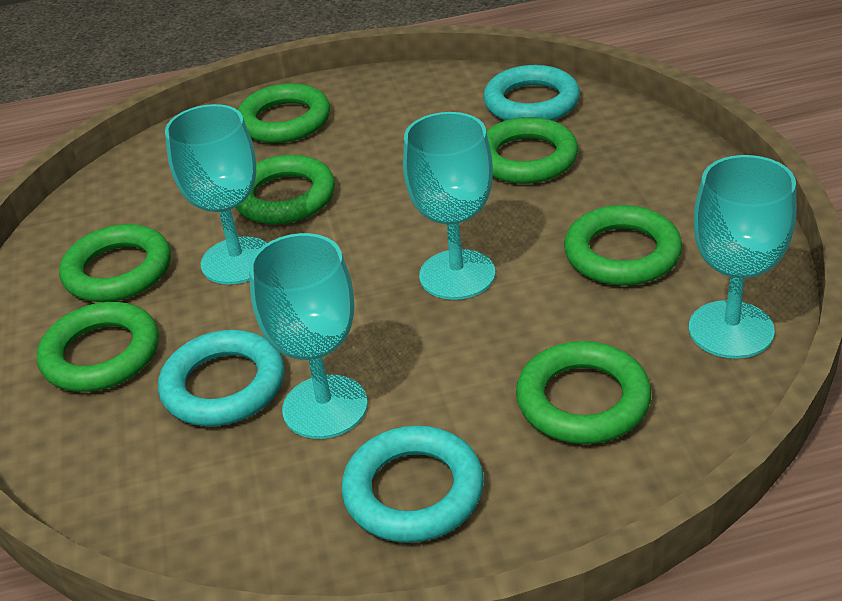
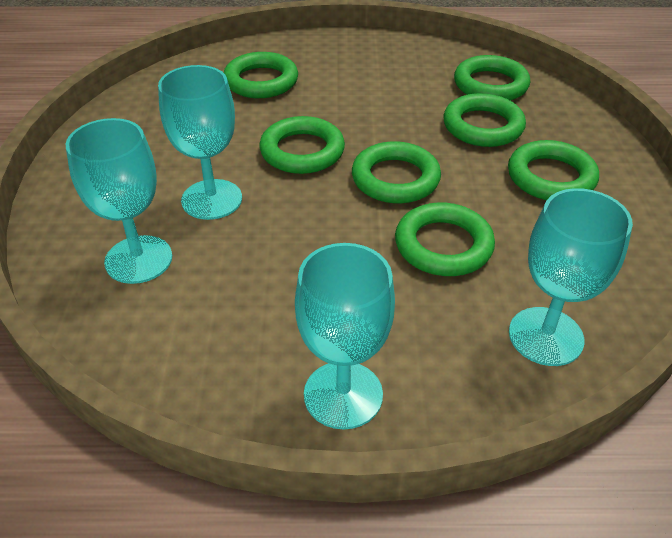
turquoise ring: [158,330,284,426] [341,426,484,543] [483,65,580,121] = 3 -> none = 0

